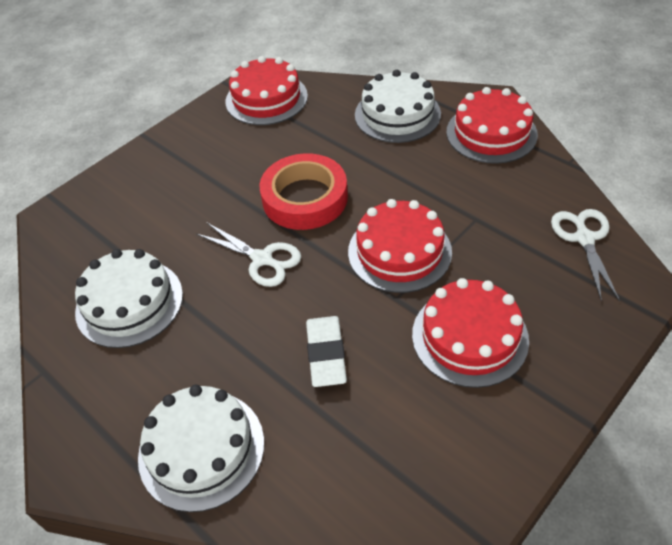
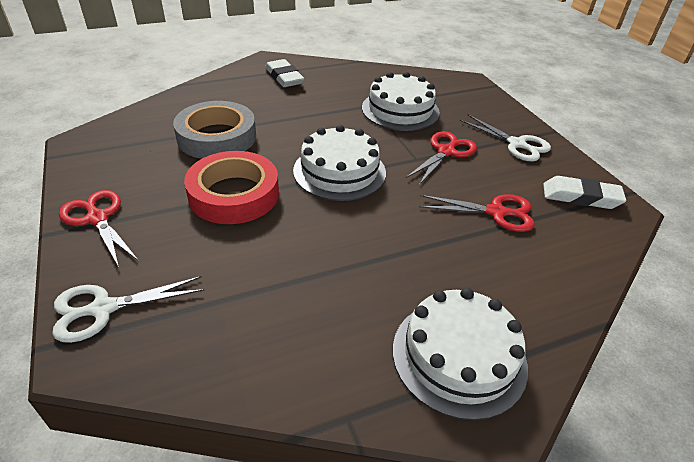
grey tape: none = 0 -> [173,101,256,159] = 1
red cake: [225,56,308,125] [348,199,452,293] [412,278,529,388] [446,87,538,164] = 4 -> none = 0
red scissors: none = 0 -> [59,190,139,267] [406,131,477,185] [419,194,535,232] = 3
white eraser: [306,316,347,387] = 1 -> [265,59,304,87] [543,176,626,209] = 2

